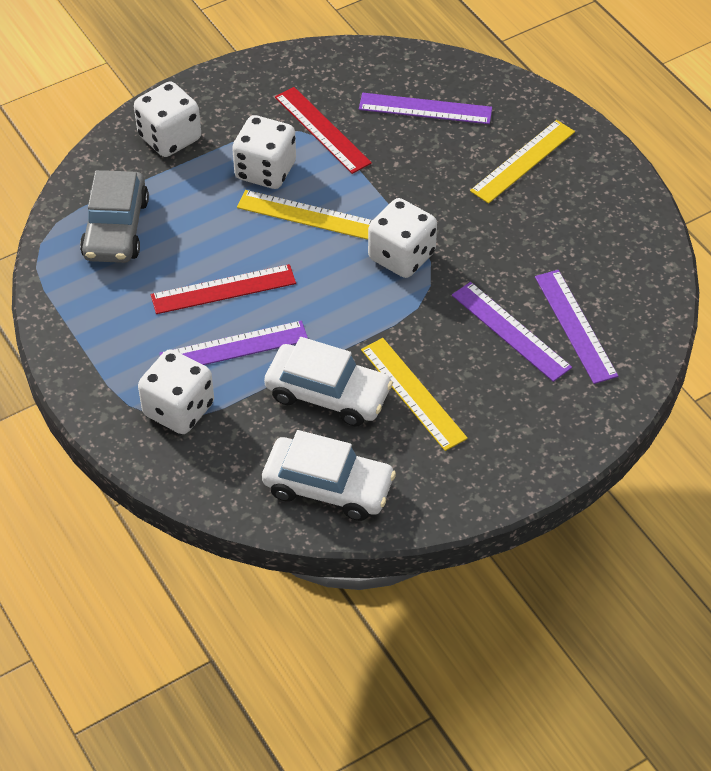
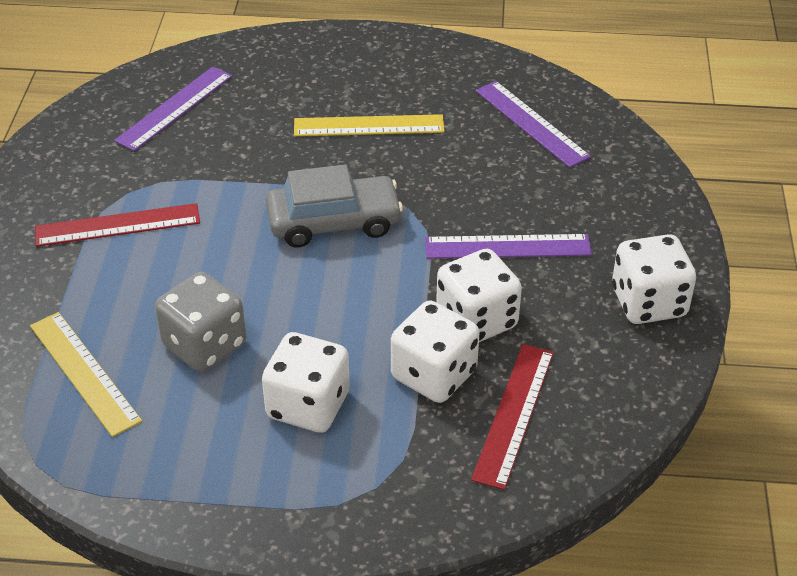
grey dice: none = 0 -> [155,272,246,372] = 1
purple ruler: [159,321,308,365] [359,93,492,124] [452,282,572,382] [535,270,618,384] = 4 -> [114,67,232,151] [425,234,592,259] [476,81,591,168] = 3
white car: [262,430,396,521] [264,337,393,427] = 2 -> none = 0
yellow ruler: [237,190,372,240] [361,338,468,451] [470,120,575,204] = 3 -> [30,312,142,437] [294,114,445,136] = 2

